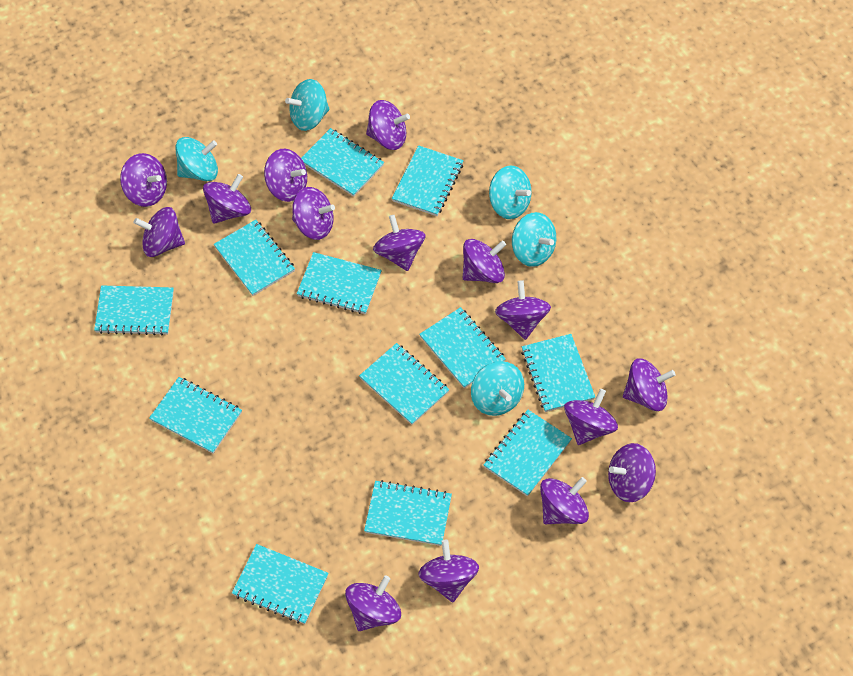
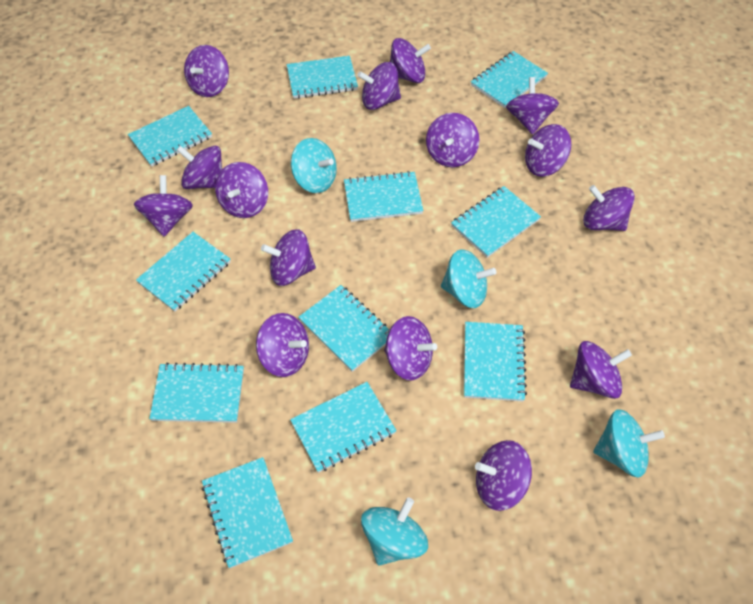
turquoise notebook: [94,285,174,336] [149,377,242,454] [214,220,295,296] [232,544,329,624] [297,252,382,314] [301,128,384,197] [359,343,449,425] [364,480,452,546] [392,145,464,216] [419,307,506,388] [484,410,572,496] [521,334,595,412] = 12 -> [128,106,212,167] [136,232,231,312] [149,362,244,423] [202,457,293,568] [287,56,358,99] [290,382,397,473] [298,285,390,372] [344,171,423,222] [451,186,541,258] [464,322,527,401] [471,51,548,108] = 11
turquoise spinning top: [175,137,218,181] [285,79,329,131] [471,361,524,416] [489,166,532,219] [512,212,556,267] = 5 -> [291,138,337,193] [361,497,428,566] [441,249,496,308] [593,409,665,477] = 4

